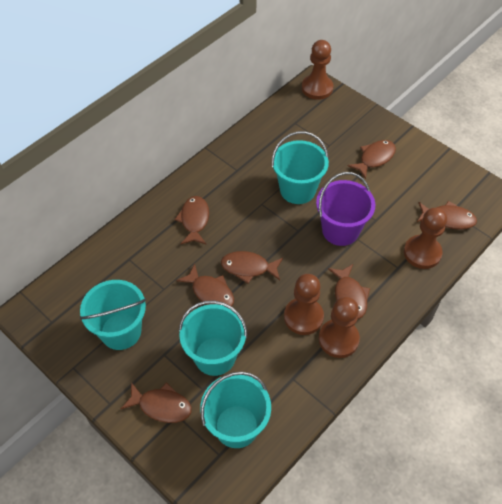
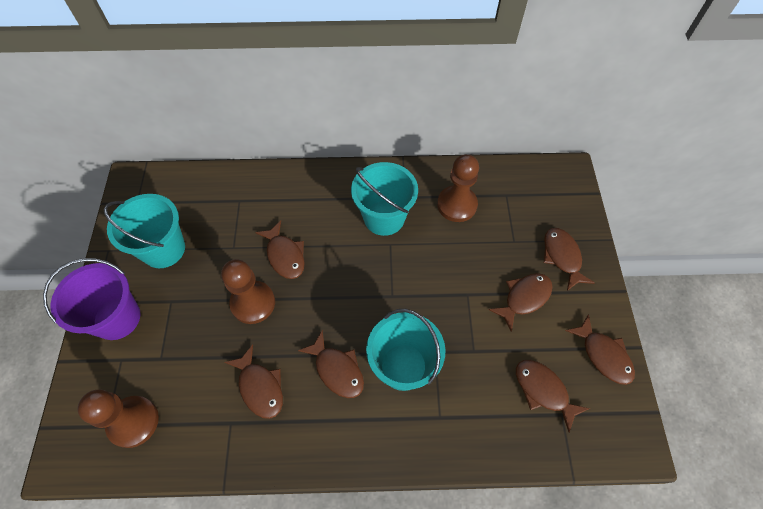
brown pawn: [284,274,324,335] [302,40,333,100] [319,297,360,358] [404,208,447,269] = 4 -> [78,390,159,448] [221,259,275,324] [437,154,479,222] = 3
turquoise bucket: [80,280,146,350] [179,300,247,376] [200,371,271,448] [272,131,329,204] = 4 -> [104,194,185,268] [351,162,418,236] [366,309,446,391] = 3

